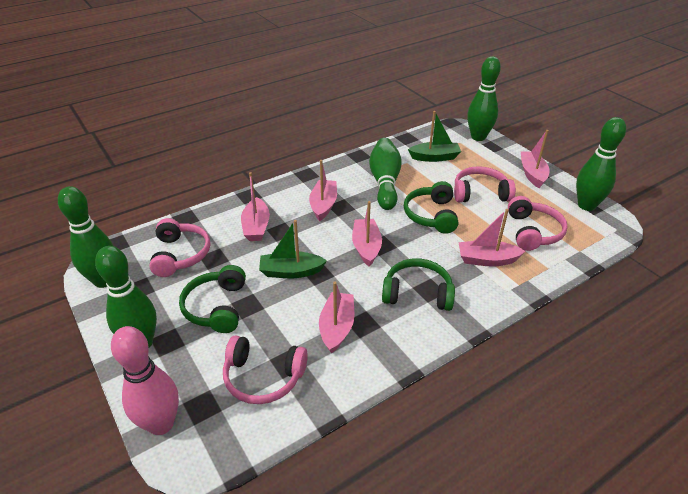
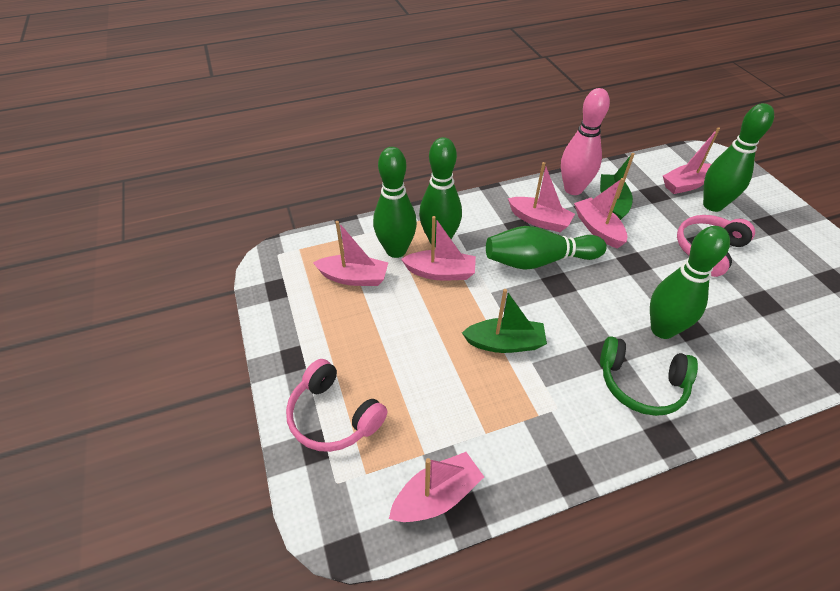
green headphones: [179,265,246,333] [382,258,455,311] [404,181,458,234] = 3 -> [600,336,698,416] = 1
pink headphones: [149,218,210,277] [223,335,308,404] [454,166,516,202] [508,196,568,251] = 4 -> [286,359,387,452] [677,215,755,277] = 2

